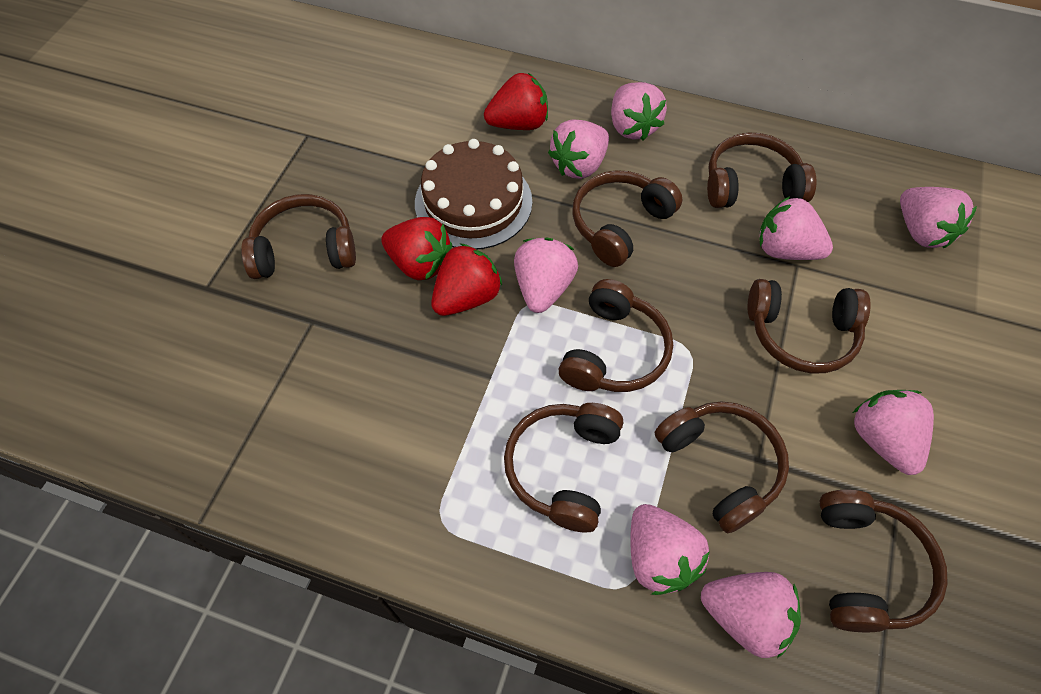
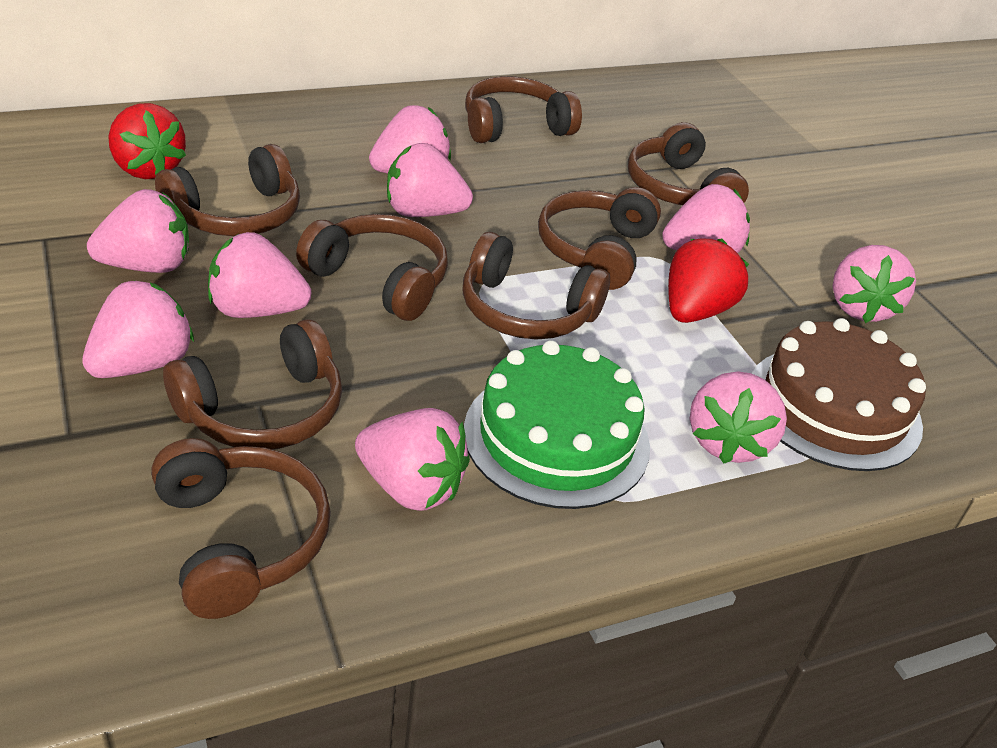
green cake: none = 0 -> [464,340,650,509] = 1
pink strawberry: [514,238,578,313] [548,119,609,179] [611,82,667,140] [630,504,710,595] [701,572,801,658] [759,196,833,260] [853,390,934,475] [900,187,977,248] = 8 -> [82,280,194,378] [87,189,189,273] [208,232,311,318] [355,408,470,511] [369,105,451,173] [387,143,473,217] [662,184,750,253] [690,371,787,464] [832,245,916,323] = 9
red strawberry: [381,217,452,280] [431,243,502,316] [484,73,548,130] = 3 -> [108,103,186,179] [668,238,749,323] = 2

